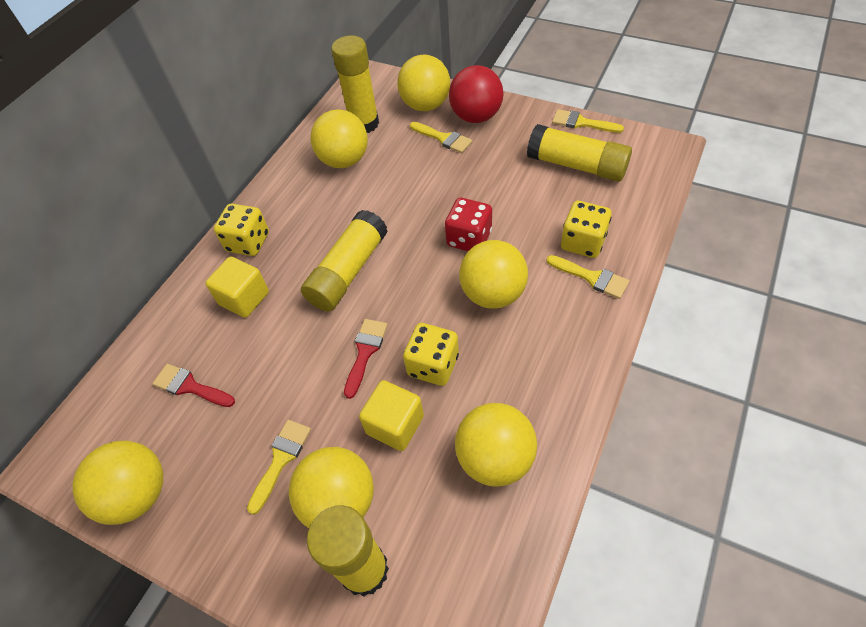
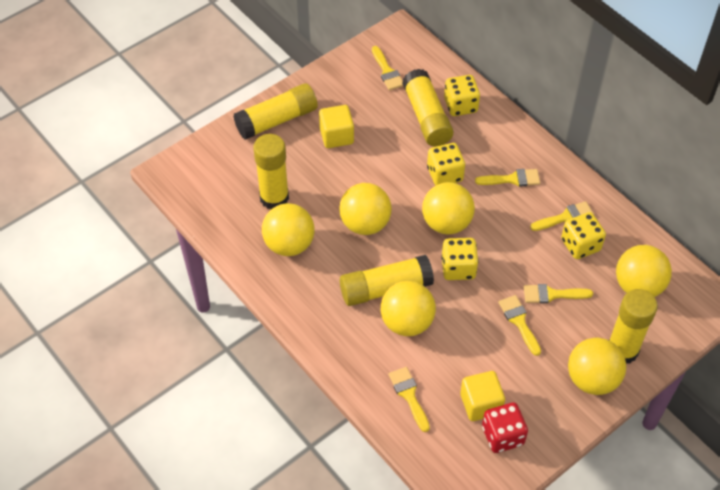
red ball: [449,65,504,123] = 1 -> none = 0
red brush: [152,364,235,407] [344,319,388,399] = 2 -> none = 0
yellow brush: [247,420,311,515] [410,122,472,153] [546,255,630,299] [552,109,624,133] = 4 -> [372,46,403,90] [388,367,430,432] [475,169,540,186] [498,295,541,356] [524,284,593,303] [530,201,594,231] = 6
yellow dice: [214,204,269,256] [403,323,459,386] [561,201,612,258] = 3 -> [427,143,465,186] [441,238,478,280] [444,75,480,116] [561,212,606,259] = 4
yellow glue stick: [301,210,388,311] [307,505,389,597] [331,35,379,133] [527,124,632,182] = 4 -> [233,83,318,140] [253,134,289,209] [340,255,434,306] [402,69,453,146] [609,289,658,364] = 5

